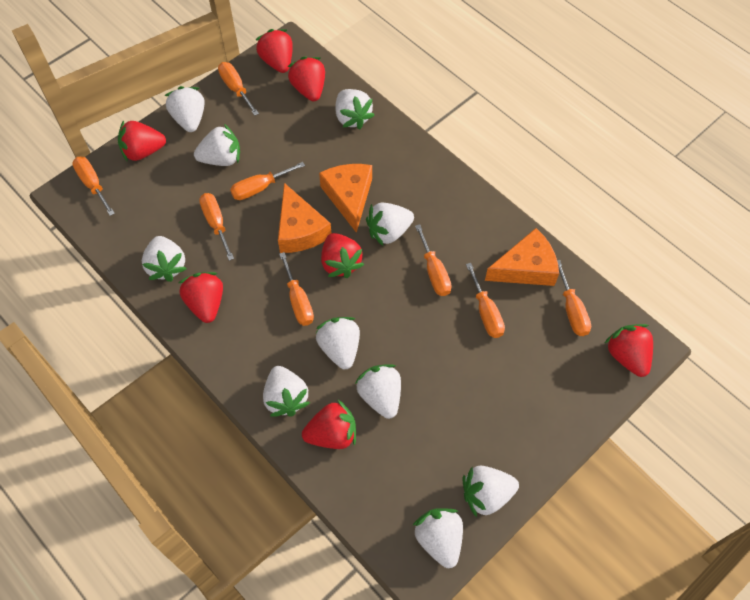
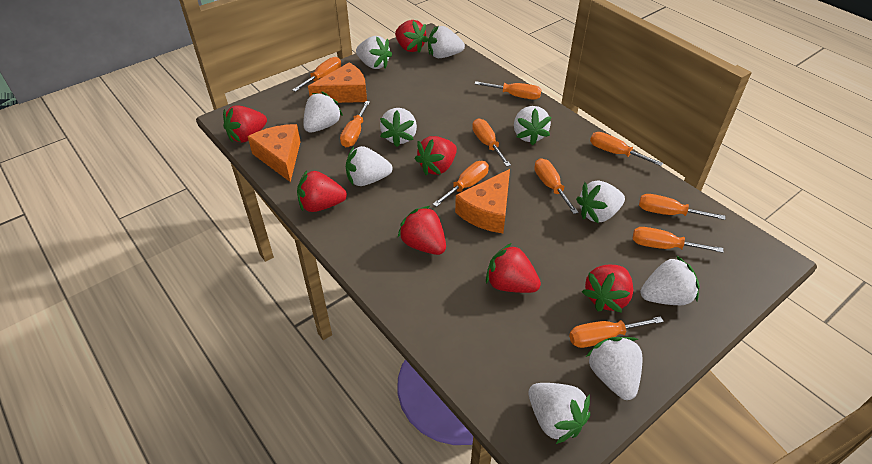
orange screwdriver: [72,156,115,216] [199,193,234,261] [218,62,259,116] [230,162,305,200] [279,252,314,326] [415,224,452,296] [466,263,505,338] [557,260,591,336] = 8 -> [292,57,341,92] [340,101,370,147] [433,161,489,207] [472,118,511,167] [475,81,541,100] [534,158,579,214] [569,316,664,348] [590,132,663,166] [633,227,723,253] [639,194,725,220] = 10

